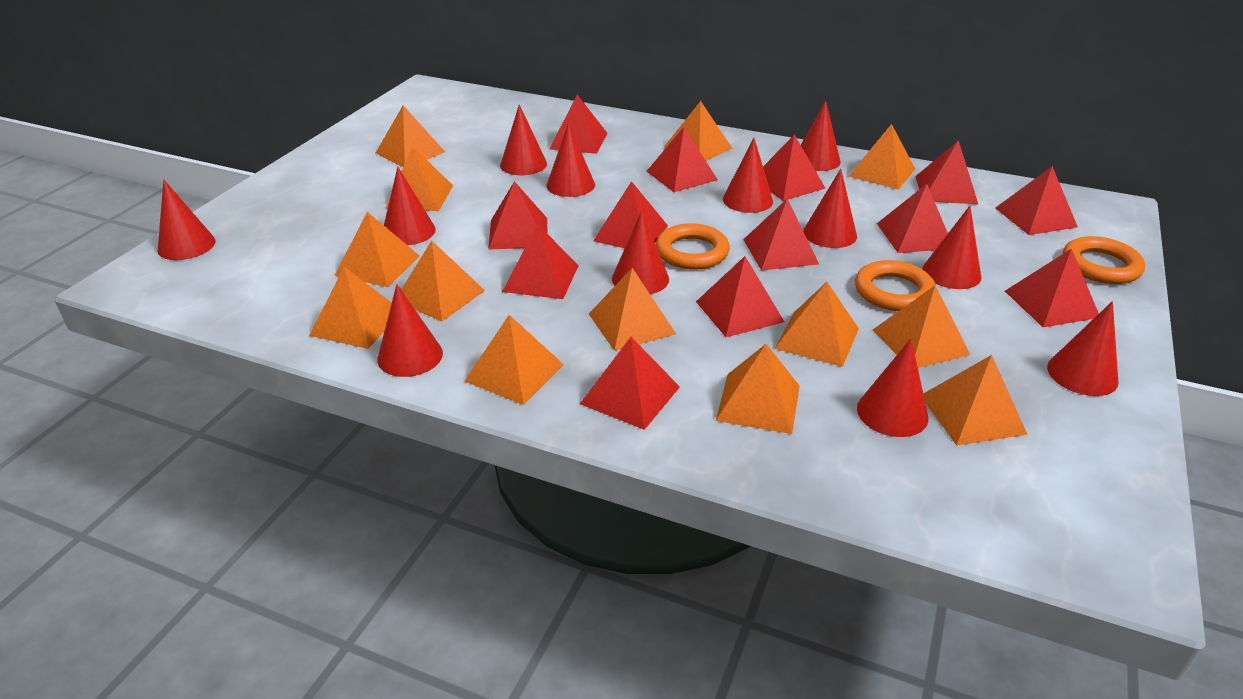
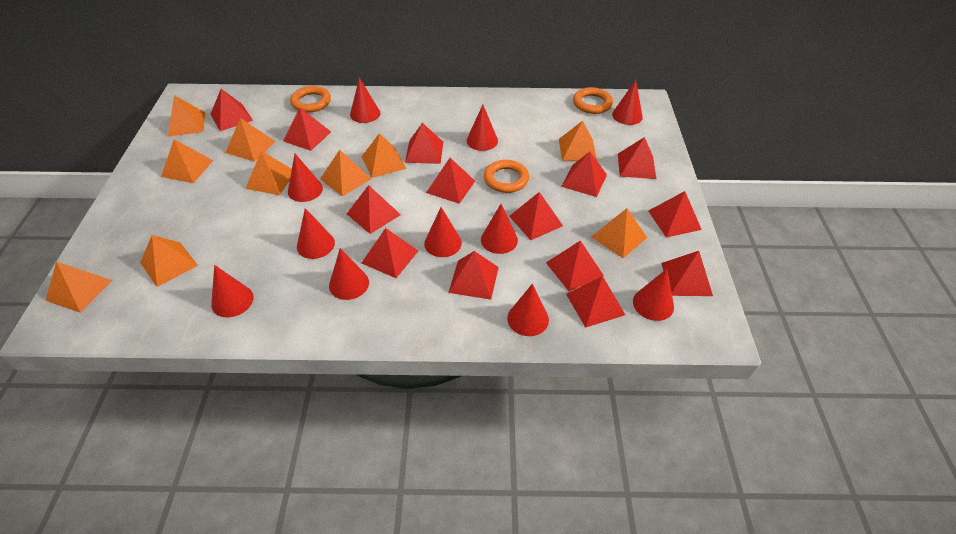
orange pyramid: [309,267,392,349] [335,212,420,287] [376,106,445,167] [385,147,453,211] [401,241,485,321] [465,315,564,405] [589,268,676,351] [663,101,733,160] [716,344,800,434] [774,282,859,367] [849,124,915,190] [873,285,970,368] [923,355,1027,446] = 13 -> [45,262,112,313] [140,235,198,287] [161,139,213,183] [168,95,205,137] [225,118,275,162] [245,151,292,195] [320,150,371,196] [361,133,406,178] [559,121,597,161] [591,208,647,258] = 10
red cone: [157,180,215,260] [377,284,443,377] [384,167,436,245] [500,104,547,175] [546,123,595,197] [612,211,669,294] [723,138,773,213] [801,100,841,171] [803,169,857,248] [857,339,928,437] [922,206,982,289] [1047,301,1119,396] = 12 -> [211,265,254,317] [288,154,323,202] [297,208,335,259] [329,248,369,300] [350,78,380,123] [424,207,462,257] [467,105,498,151] [481,204,518,254] [507,284,549,336] [612,80,643,125] [633,269,674,321] = 11
red pyramid: [488,181,547,250] [502,224,579,299] [549,95,607,154] [580,337,680,430] [593,181,668,248] [646,127,718,192] [696,256,784,337] [743,199,819,271] [763,135,825,201] [877,184,948,253] [915,140,978,204] [996,166,1078,235] [1005,248,1099,327] = 13 -> [210,89,253,131] [283,108,331,151] [347,185,401,234] [362,228,418,278] [405,123,443,164] [426,158,475,204] [449,251,499,300] [509,192,563,240] [546,240,604,291] [561,152,607,197] [566,276,625,327] [618,137,656,179] [648,191,702,238] [661,251,713,296] = 14

